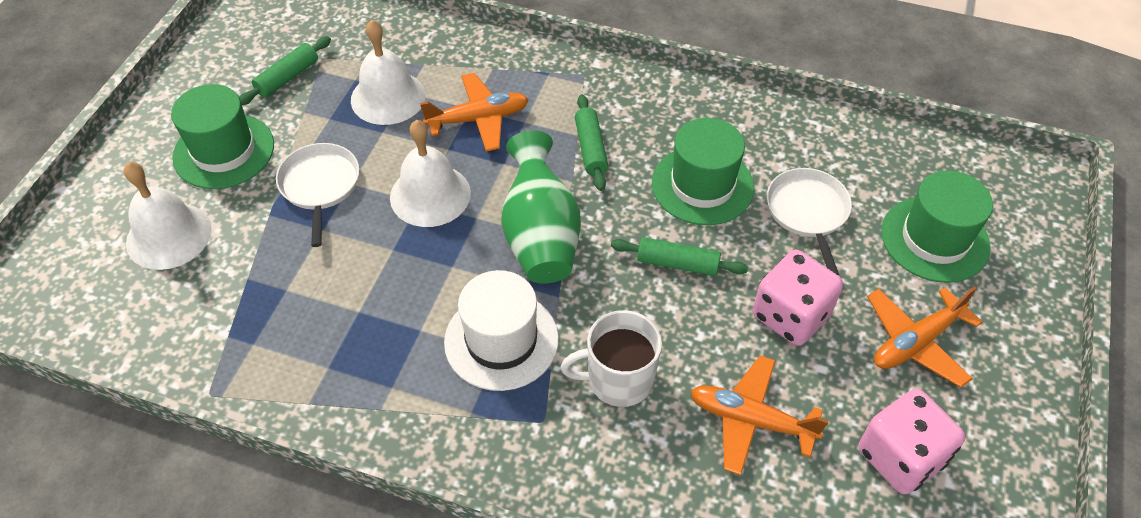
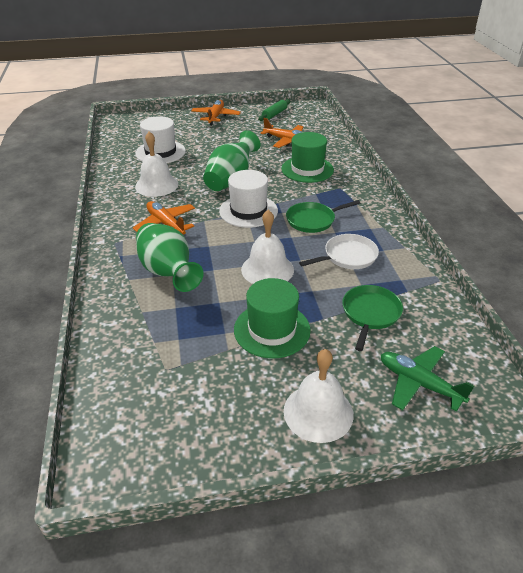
green hat: [171,84,274,189] [652,118,754,225] [881,171,993,283] = 3 -> [234,278,311,359] [281,132,334,183] = 2
green pan: none = 0 -> [286,200,360,233] [342,285,403,351] = 2
green plane: none = 0 -> [381,346,474,412] = 1
green rolling pin: [239,36,331,105] [575,95,608,191] [611,237,748,276] = 3 -> [258,99,290,121] = 1
green vase: [501,130,581,284] = 1 -> [136,223,204,292] [203,130,260,191] = 2
pink dice: [753,250,843,346] [859,389,965,494] = 2 -> none = 0
white hat: [444,270,559,391] = 1 -> [135,116,186,163] [219,170,278,228] = 2
white mug: [561,310,662,407] = 1 -> none = 0
white pan: [276,143,359,247] [767,168,852,276] = 2 -> [299,234,379,269] = 1

